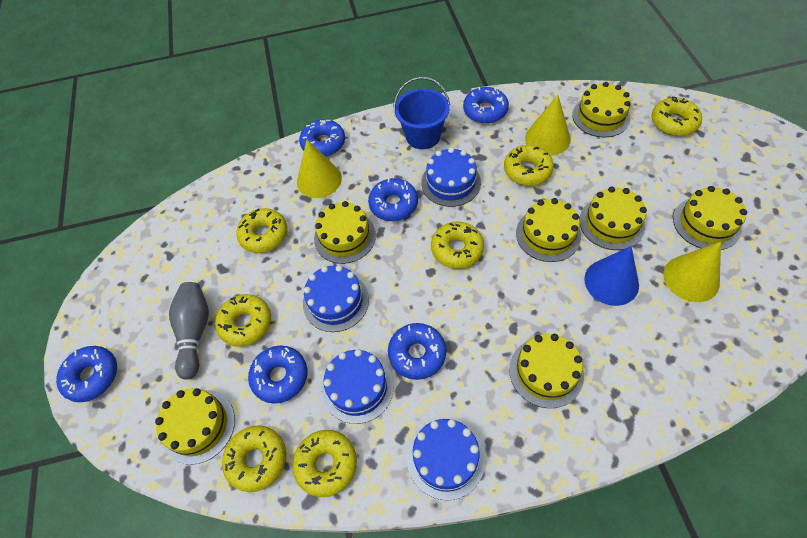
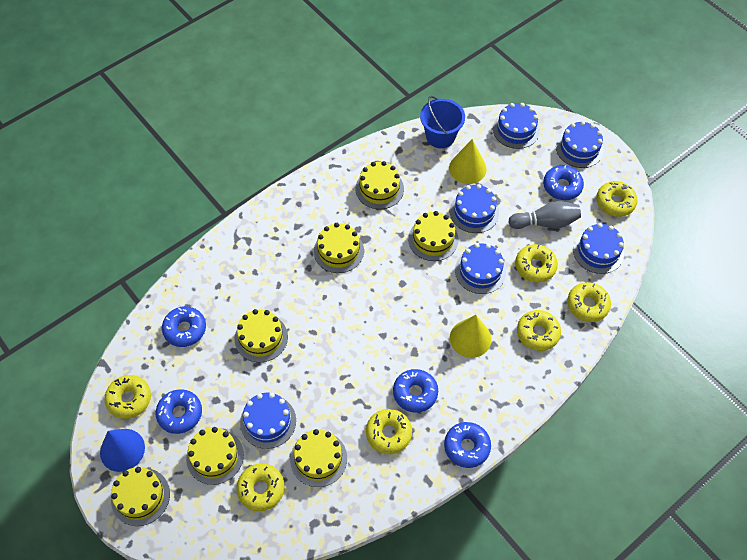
blue cake: [303,265,369,332] [322,349,394,424] [407,419,485,500] [422,147,481,207] = 4 -> [240,393,296,449] [450,184,499,233] [455,243,506,294] [493,103,540,149] [556,121,604,168] [573,223,624,274] = 6
blue donut: [56,346,117,402] [248,346,307,404] [299,119,345,157] [368,178,418,221] [388,323,446,380] [463,87,509,123] = 6 -> [156,389,202,434] [162,306,206,347] [393,369,438,413] [444,422,491,468] [543,165,584,200] = 5
yellow cone: [297,140,342,198] [525,95,571,156] [664,242,721,302] = 3 -> [449,139,487,184] [450,315,492,358] = 2

